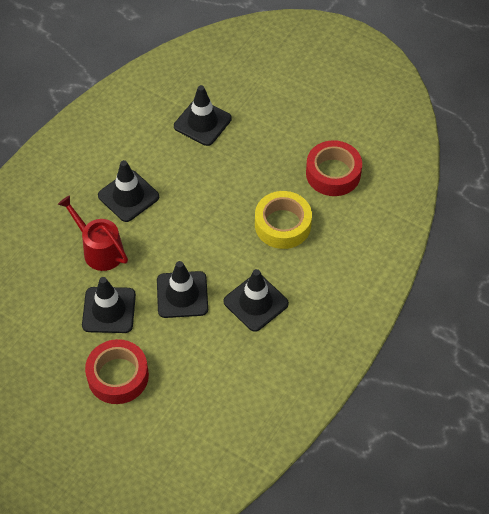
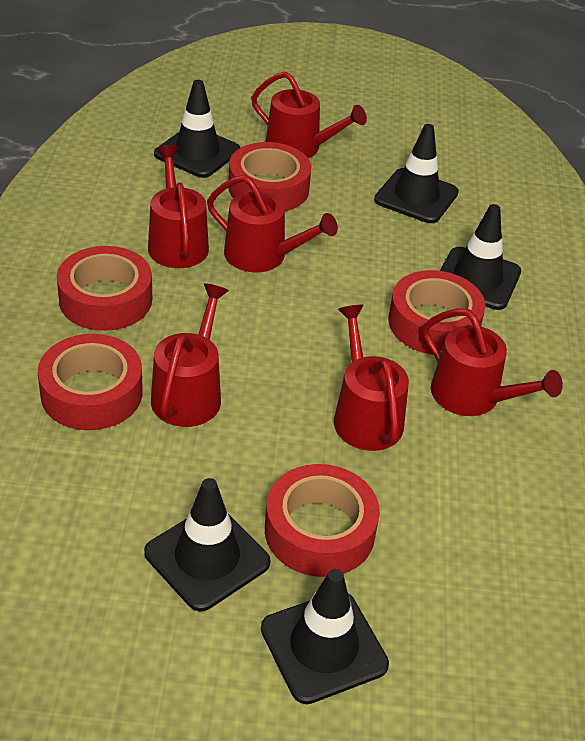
red tape: [85,339,149,404] [306,140,362,196] = 2 -> [38,334,143,430] [57,246,152,331] [228,142,311,211] [265,464,380,577] [389,270,486,355] = 5
red watering can: [58,195,128,271] = 1 -> [148,145,209,268] [151,283,229,427] [207,175,338,272] [251,71,367,158] [334,305,409,451] [423,308,563,416] = 6
yellow tape: [255,191,312,249] = 1 -> none = 0

